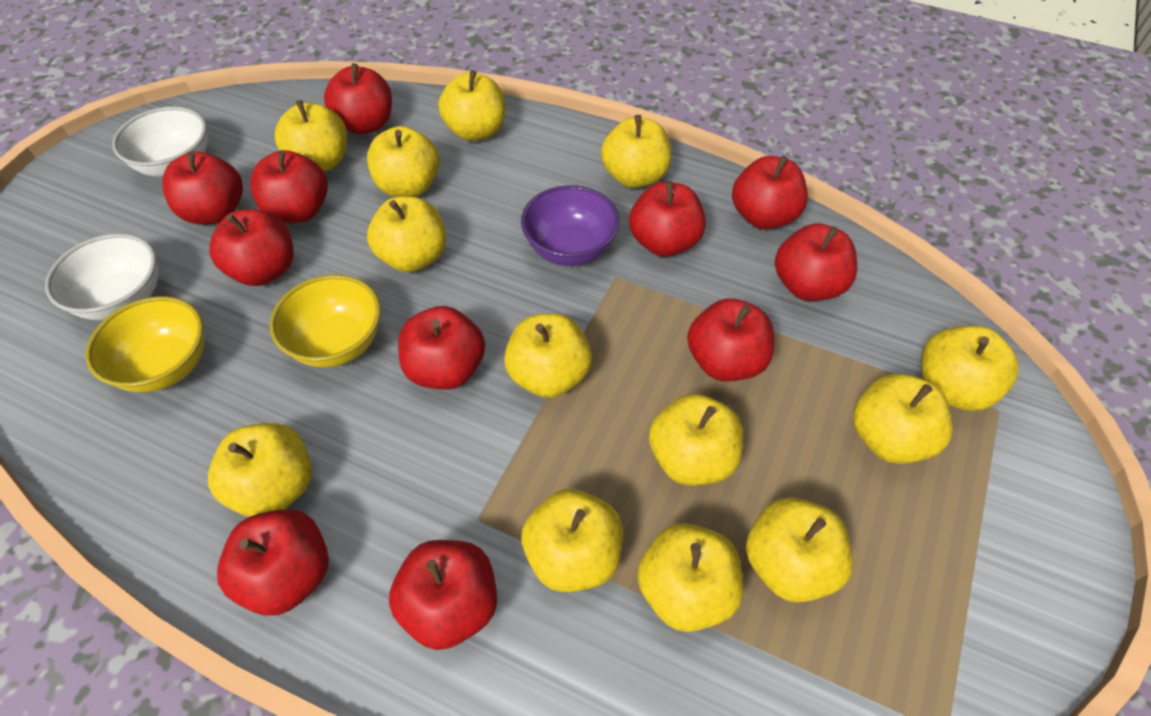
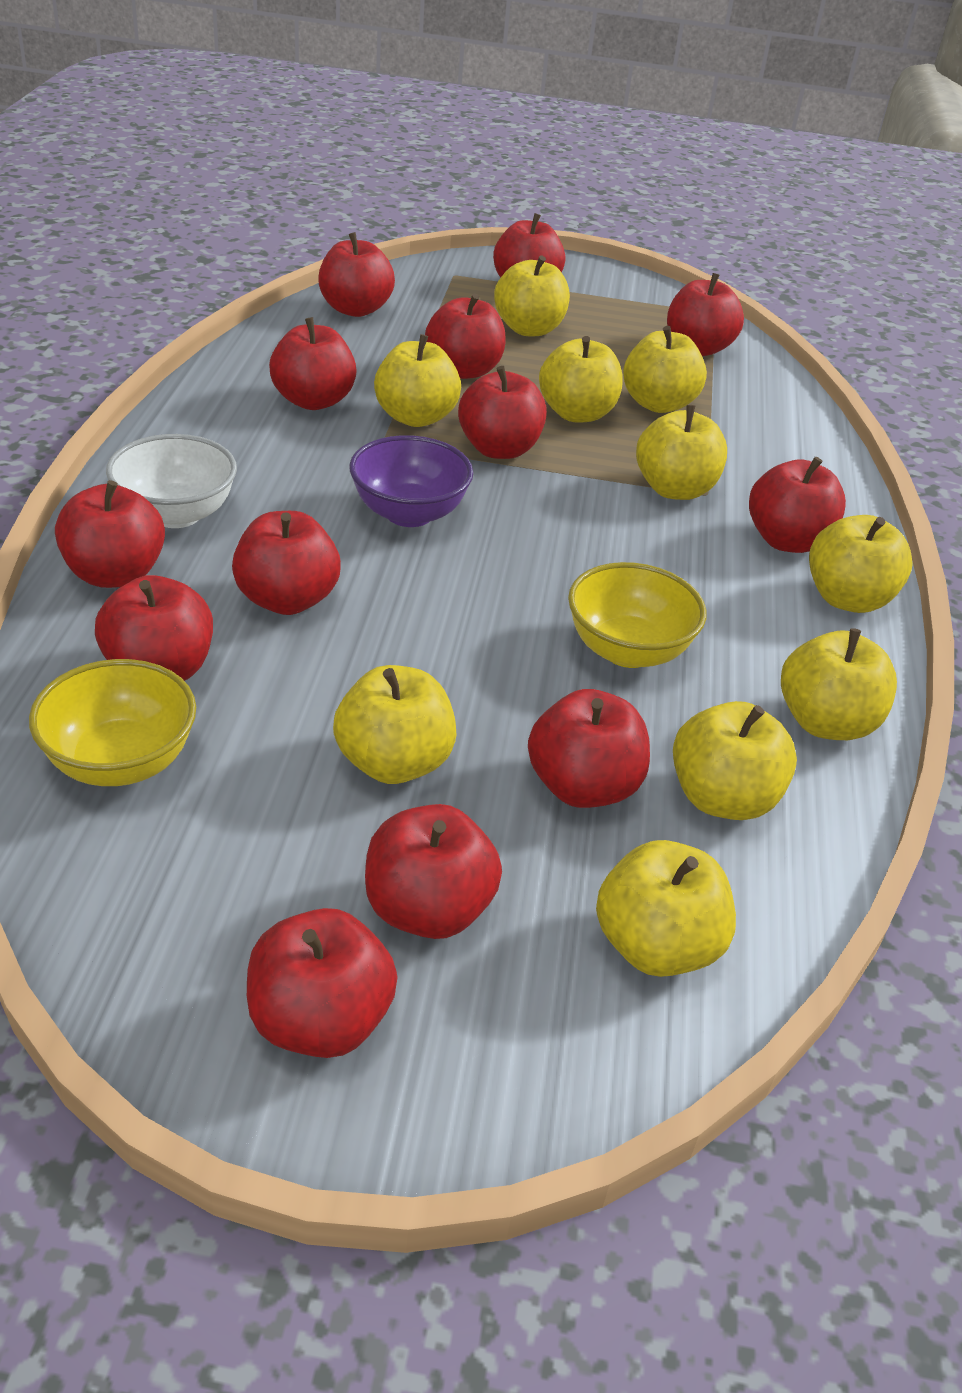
red apple: [162,152,243,225] [209,209,294,286] [217,509,329,616] [250,150,328,223] [324,63,392,135] [389,540,497,650] [398,306,485,390] [629,181,706,257] [687,298,774,381] [732,156,808,229] [775,223,857,301] = 11 -> [55,480,165,588] [95,575,213,681] [232,511,341,615] [247,908,398,1058] [269,317,357,410] [318,232,395,317] [365,804,502,939] [425,294,506,379] [458,366,547,459] [493,213,565,277] [528,689,650,808] [667,273,744,356] [749,457,846,553] = 13
white bowl: [45,233,158,321] [112,106,207,177] = 2 -> [106,434,237,528] = 1
yellow apple: [208,423,312,517] [275,100,347,171] [367,126,440,197] [367,197,446,272] [438,70,505,141] [504,314,592,398] [521,489,623,592] [601,115,671,188] [637,523,743,632] [649,394,743,486] [746,497,853,603] [853,374,952,464] [921,326,1019,411] = 13 -> [333,665,456,784] [374,334,461,427] [494,256,570,336] [539,336,623,422] [596,840,736,977] [623,326,707,413] [636,405,727,500] [673,701,797,820] [781,628,897,740] [809,515,913,613] = 10

